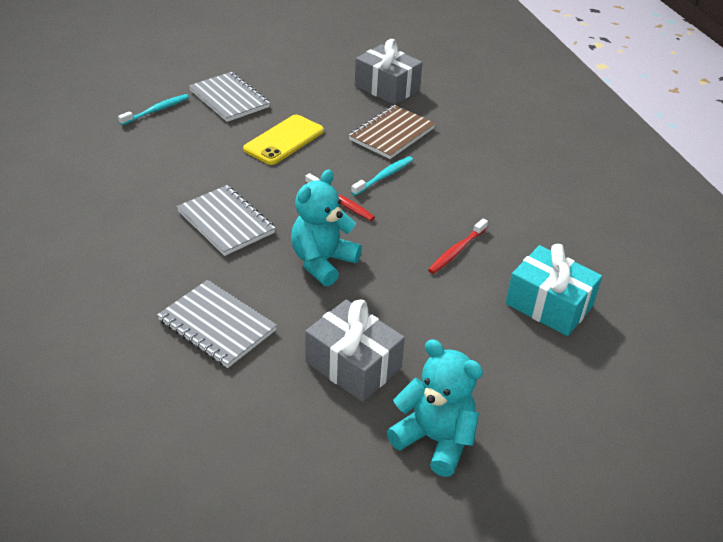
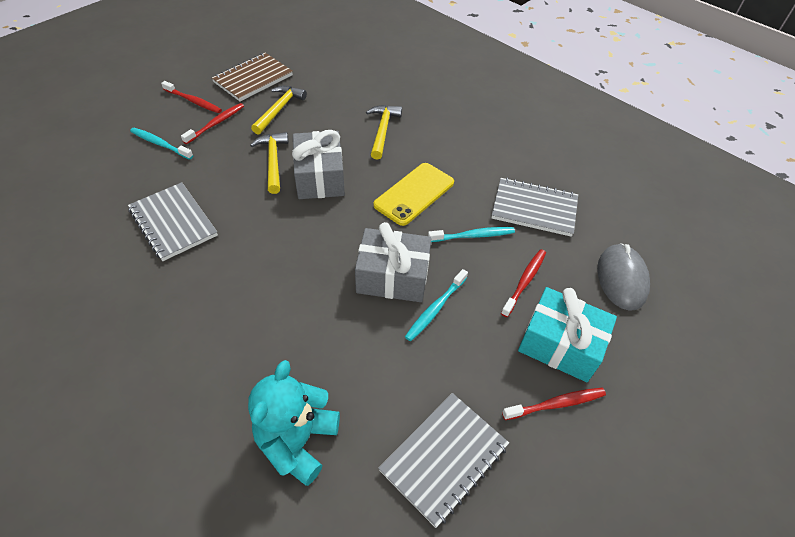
grey mouse: none = 0 -> [597,243,650,311] = 1
red toothbrush: [305,173,375,221] [428,219,488,274] = 2 -> [161,81,222,113] [181,103,244,144] [501,249,546,317] [502,388,606,420] = 4
turquoise teddy bear: [291,170,362,286] [387,339,483,477] = 2 -> [248,360,340,486] = 1
turquoise toothbrush: [118,94,189,125] [351,156,413,196] = 2 -> [130,128,193,160] [405,269,468,341] [428,227,515,242] = 3
yellow hammer: none = 0 -> [250,132,289,194] [251,86,307,135] [366,105,402,160] = 3

